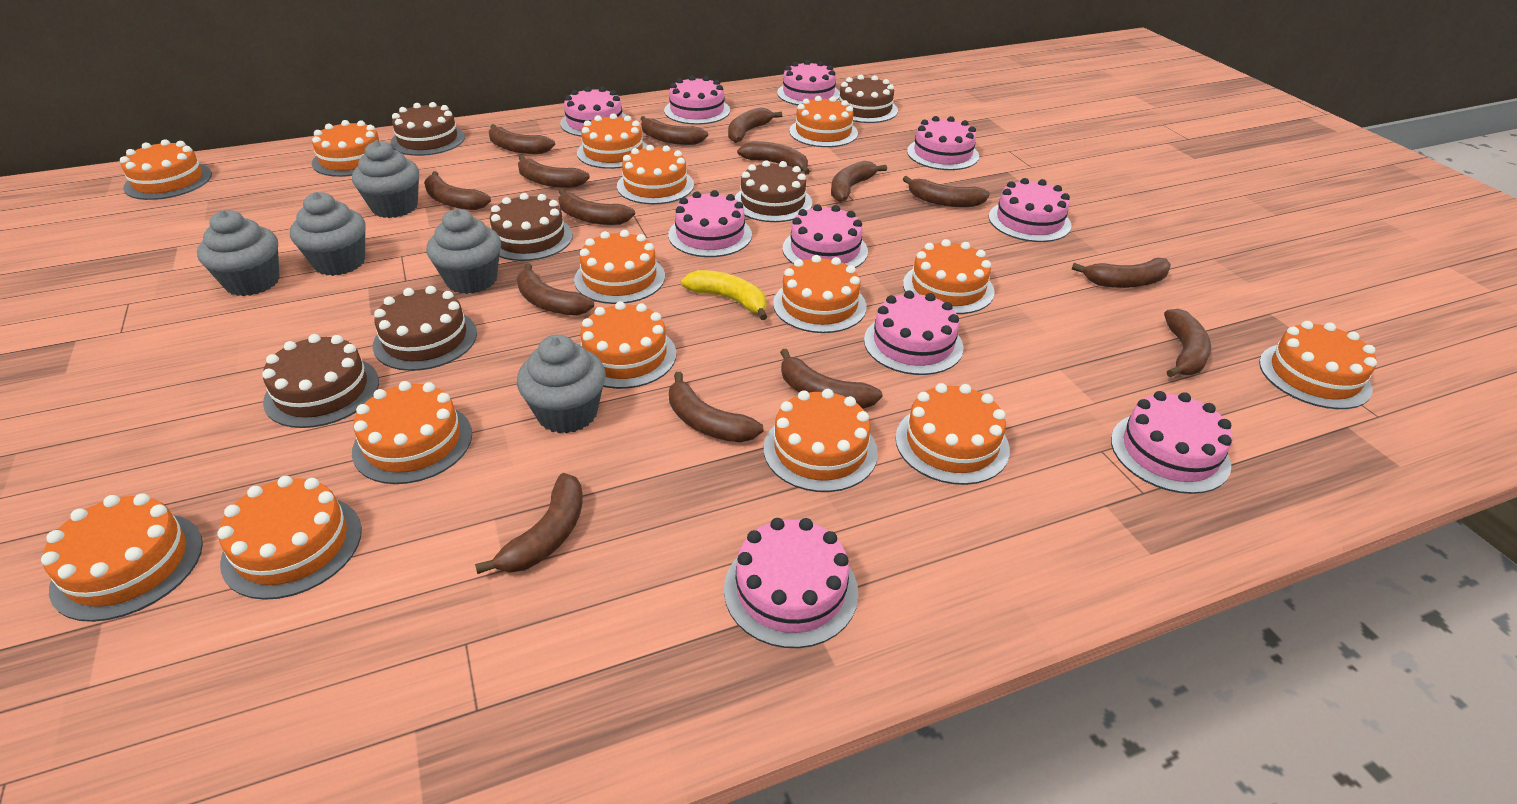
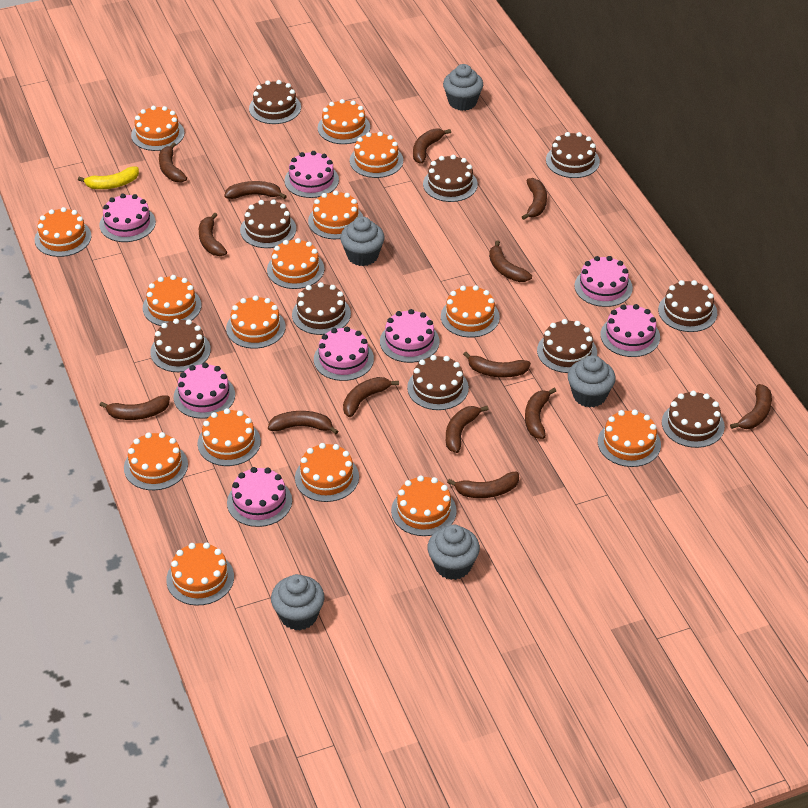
brown banana: [424,171,491,210] [475,473,583,574] [489,124,555,154] [517,263,594,316] [518,155,590,188] [558,189,635,225] [640,116,708,145] [669,372,763,442] [728,108,782,143] [737,141,810,175] [780,349,883,409] [831,161,887,202] [903,176,990,207] [1072,258,1171,288] [1164,309,1211,378] = 15 -> [100,395,170,420] [159,142,187,183] [199,212,227,256] [224,181,287,199] [268,411,338,434] [343,377,399,417] [413,129,451,164] [446,406,489,453] [447,472,519,498] [463,352,531,378] [489,240,532,282] [522,178,547,220] [525,388,556,439] [730,384,772,429] = 14
brown cake: [262,334,379,428] [373,286,477,371] [390,102,465,156] [490,193,573,261] [735,160,812,222] [838,75,898,123] = 6 -> [150,319,211,372] [240,199,296,248] [249,80,301,124] [292,282,351,335] [407,355,469,410] [423,155,478,202] [537,319,597,373] [546,132,600,178] [658,280,717,332] [662,391,725,448] = 10
pink cake: [560,87,627,137] [664,76,730,125] [668,190,752,257] [724,518,858,648] [777,60,840,105] [783,204,868,268] [864,291,963,375] [907,116,979,170] [989,178,1072,242] [1111,391,1233,494] = 10 -> [99,194,156,242] [174,363,235,419] [227,467,292,527] [284,151,339,198] [314,327,374,381] [380,309,440,363] [574,256,633,307] [600,304,660,357] = 8

